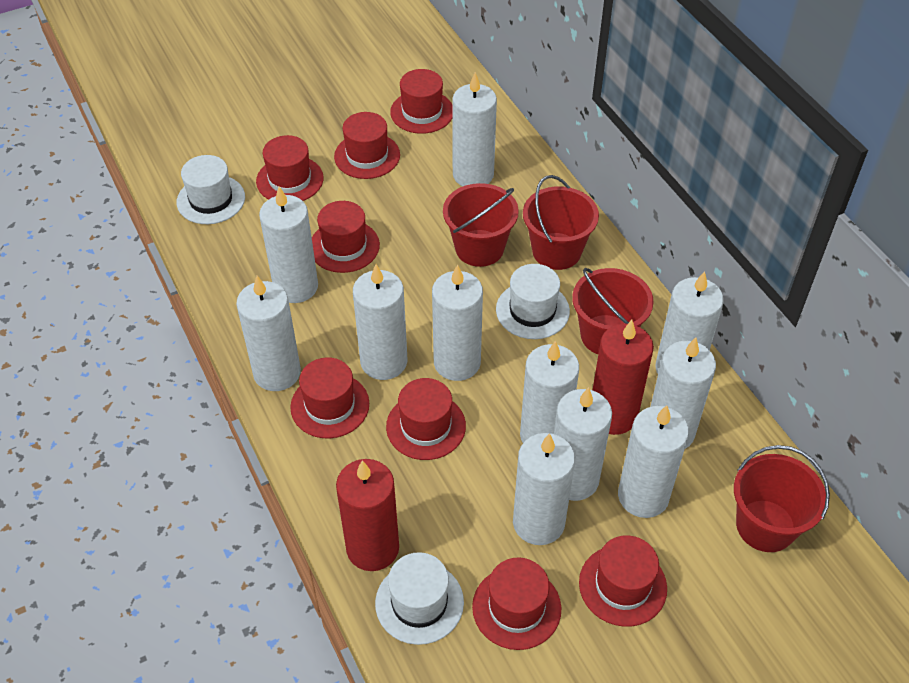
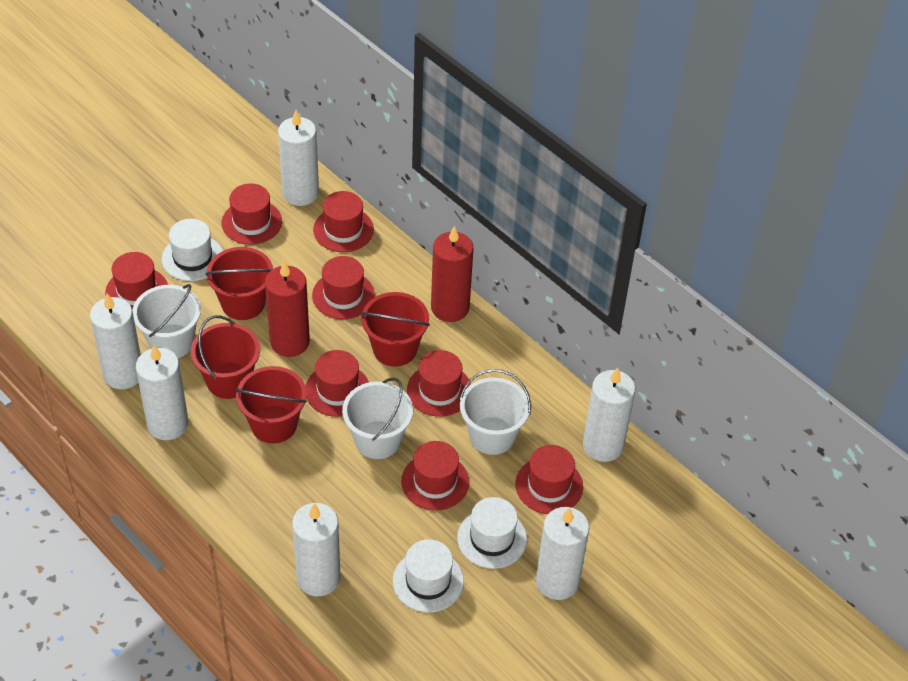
white bucket: none = 0 -> [132,284,201,358] [342,377,413,459] [460,369,531,455] = 3
white candle: [236,276,301,391] [259,186,318,303] [353,264,407,380] [432,264,483,381] [453,72,497,186] [513,433,575,545] [520,341,579,443] [554,387,612,501] [618,405,689,518] [650,337,716,449] [655,271,724,374] = 11 -> [90,293,141,389] [136,345,189,440] [278,110,319,206] [292,503,341,596] [536,507,590,600] [583,367,635,462] = 6

